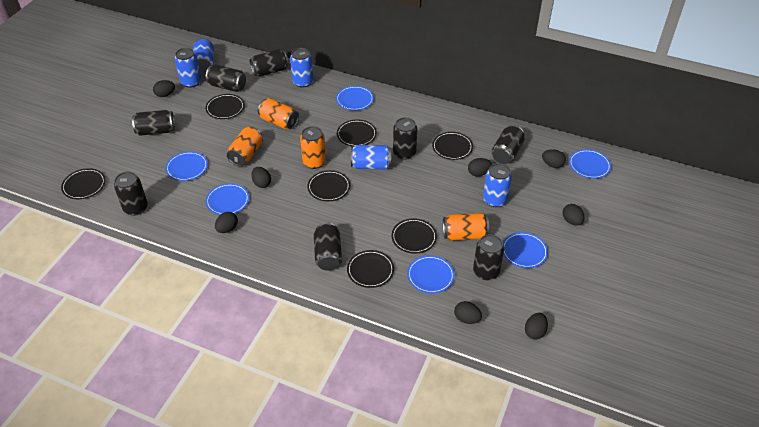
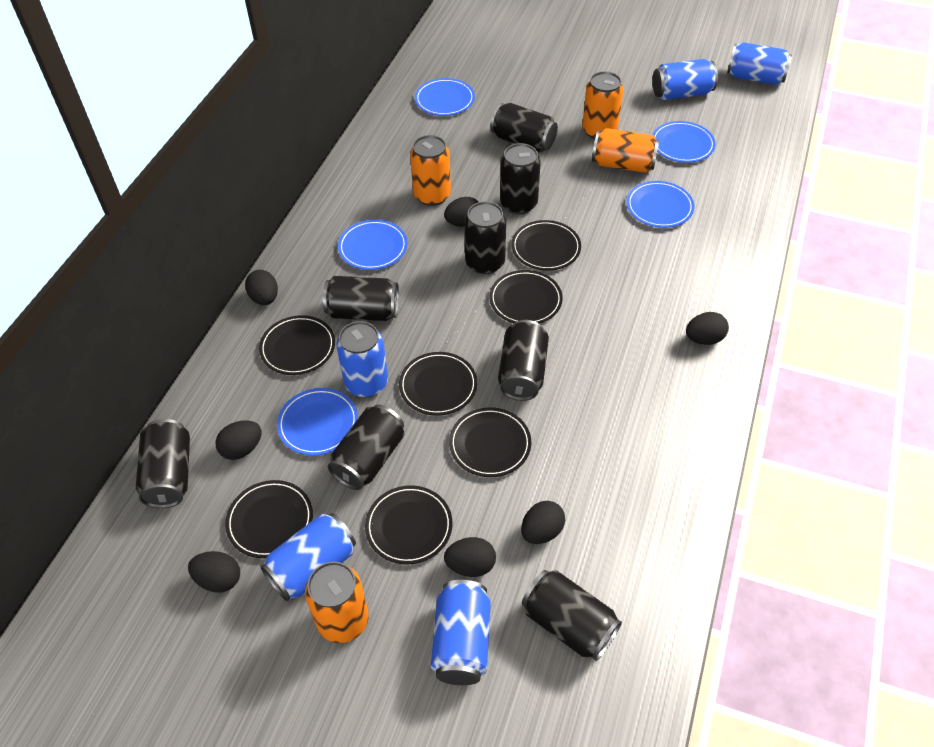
black egg: [153,80,175,97] [215,212,238,233] [251,167,271,188] [454,301,482,324] [468,158,492,176] [525,313,548,340] [542,149,566,168] [562,204,584,226] = 8 -> [188,551,240,593] [215,420,261,460] [245,270,278,305] [444,197,479,227] [444,537,496,577] [521,501,565,544] [686,312,729,345] = 7
blue plate: [165,151,208,181] [205,183,249,215] [336,86,374,111] [407,255,455,294] [503,232,548,268] [569,149,611,179] = 6 -> [277,388,358,456] [338,220,407,270] [415,78,475,116] [626,181,694,228] [652,121,716,163] = 5

